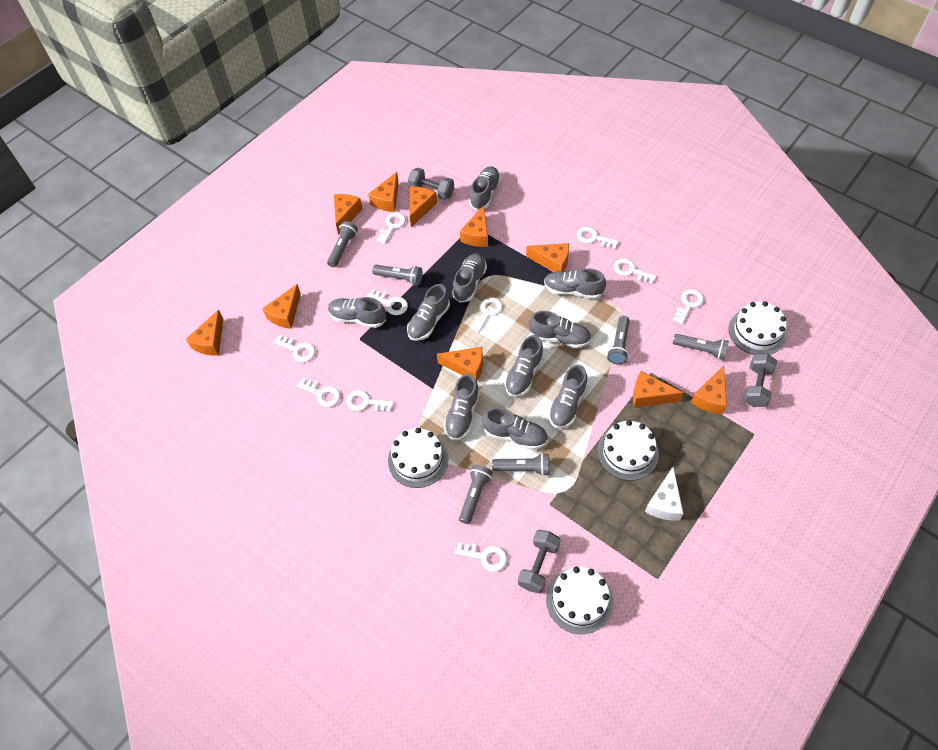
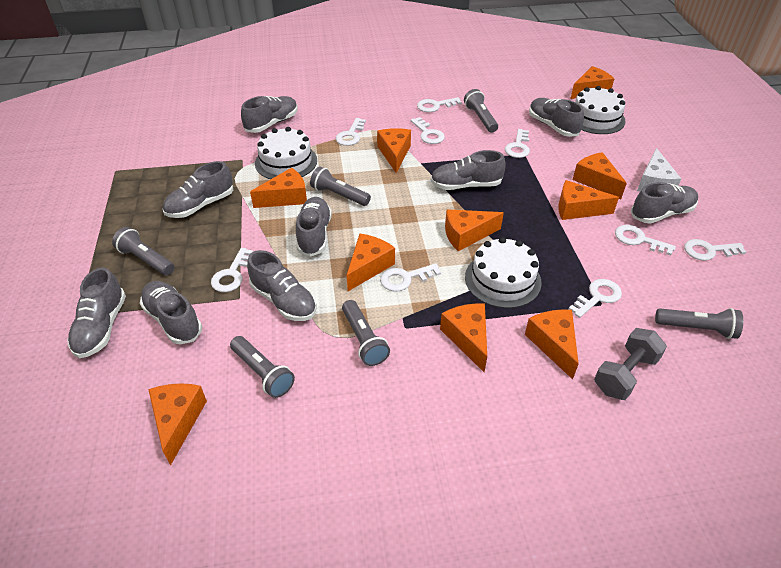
grey dumbbell: [408,168,454,200] [518,530,561,593] [743,354,777,407] = 3 -> [594,328,667,400] = 1
grey shoe: [328,297,386,328] [407,284,450,341] [444,374,480,440] [452,253,487,303] [469,166,501,210] [482,407,548,450] [504,335,544,397] [529,311,591,348] [544,268,606,299] [548,364,588,429] = 10 -> [67,267,126,358] [140,281,202,344] [163,161,233,218] [241,96,298,133] [247,250,317,321] [296,197,332,257] [430,150,506,190] [529,98,584,137] [631,182,698,224] = 9
white cake: [388,428,448,488] [546,566,613,634] [597,420,659,481] [729,301,787,355] = 4 -> [255,127,317,179] [465,237,541,308] [575,86,626,134] = 3
white key: [274,335,315,362] [297,378,340,407] [346,390,394,412] [367,289,408,315] [377,212,406,244] [455,542,507,572] [470,297,503,333] [577,227,619,249] [613,258,657,284] [673,289,704,324] = 10 -> [211,248,253,292] [336,118,366,146] [380,263,441,292] [411,117,445,144] [417,97,462,112] [505,129,530,158] [569,279,622,318] [615,225,676,255] [684,239,746,261] = 9

